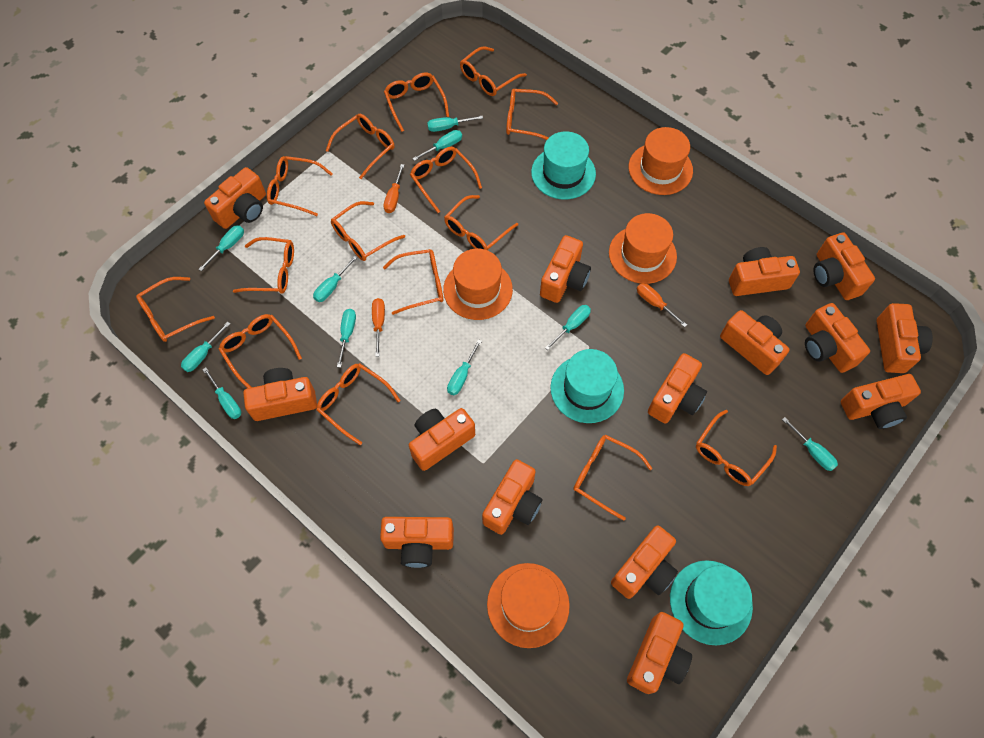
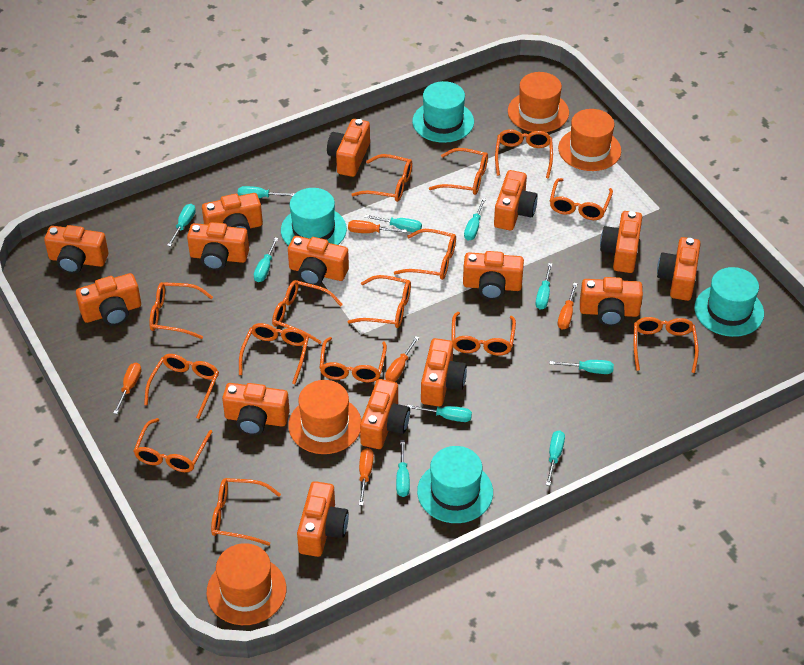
orange screwdriver: [372,298,385,357] [383,164,404,213] [637,283,687,327] = 3 -> [113,362,141,414] [348,220,407,233] [359,448,374,505] [385,336,419,382] [558,283,577,330] = 5
turquoise hat: [531,131,596,200] [550,349,624,423] [670,560,753,645] = 3 -> [281,188,347,246] [412,81,474,143] [417,446,493,523] [695,267,764,337] = 4

